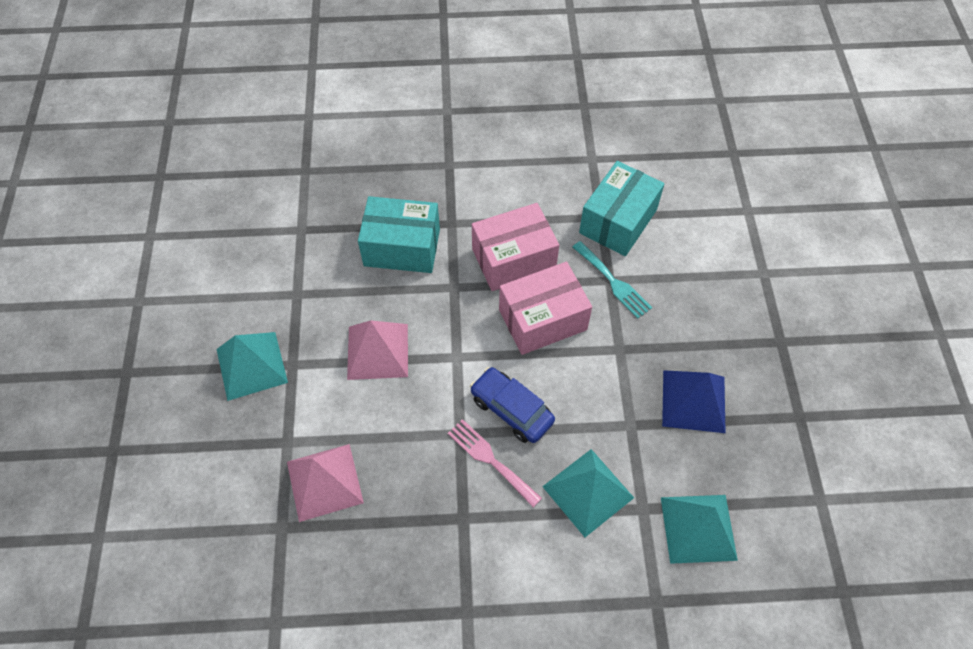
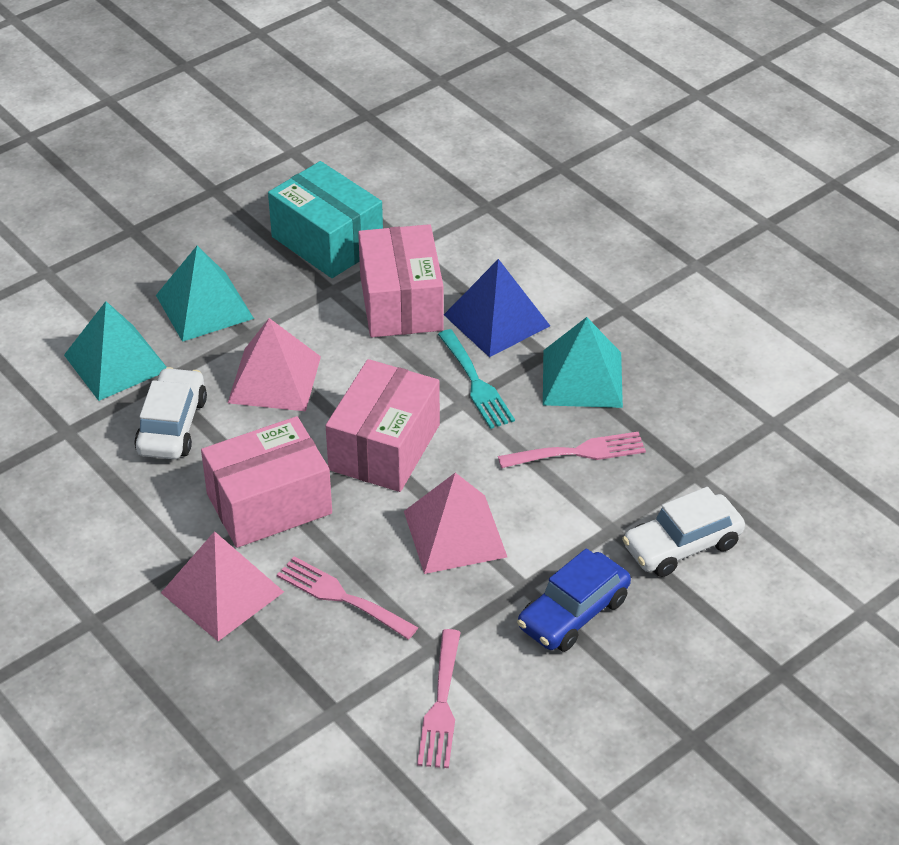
pink box: [472,203,559,291] [499,262,592,355] = 2 -> [201,416,332,548] [326,359,440,492] [358,224,444,337] = 3
pink fork: [448,419,542,507] = 1 -> [277,556,418,640] [417,629,461,768] [498,432,646,468] = 3
pink pyramid: [287,444,364,522] [347,320,408,380] = 2 -> [161,531,284,641] [228,318,321,411] [404,473,507,574] = 3
turquoise box: [358,196,440,273] [579,161,665,256] = 2 -> [268,161,383,278] = 1
white car: none = 0 -> [134,367,207,459] [622,487,745,577] = 2

